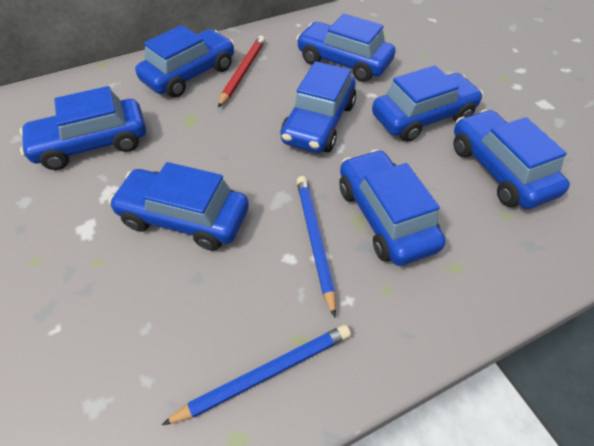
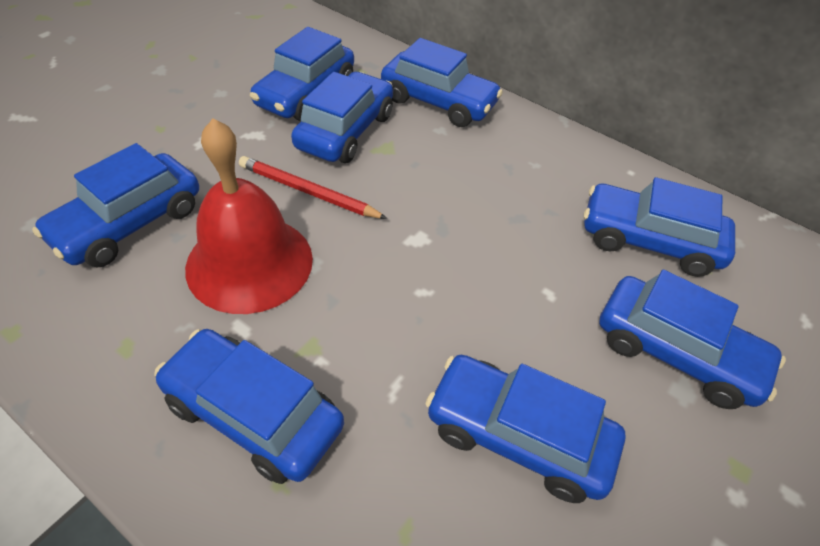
blue pencil: [162,325,351,425] [297,176,336,318] = 2 -> none = 0
red bell: none = 0 -> [185,118,313,314] = 1

